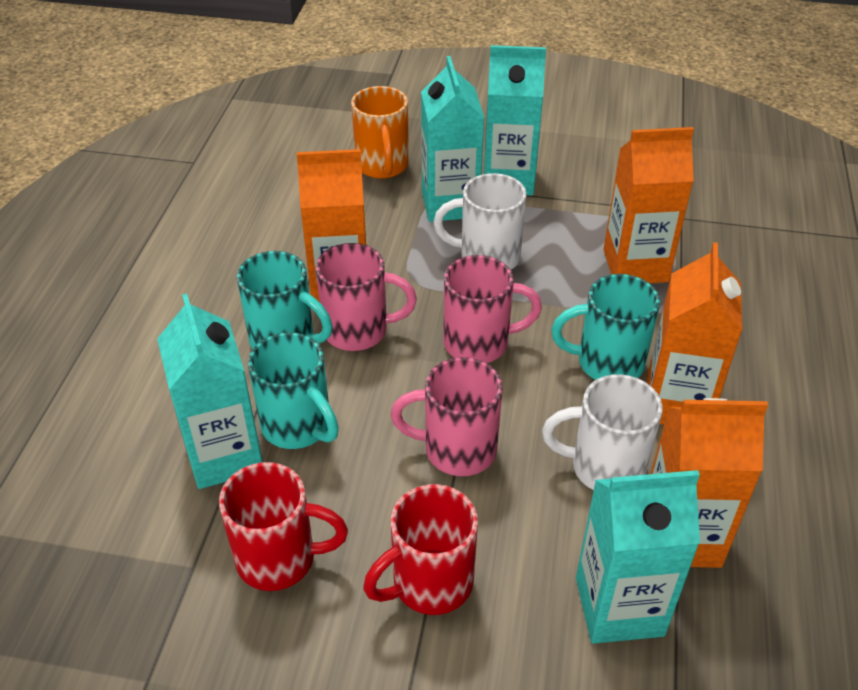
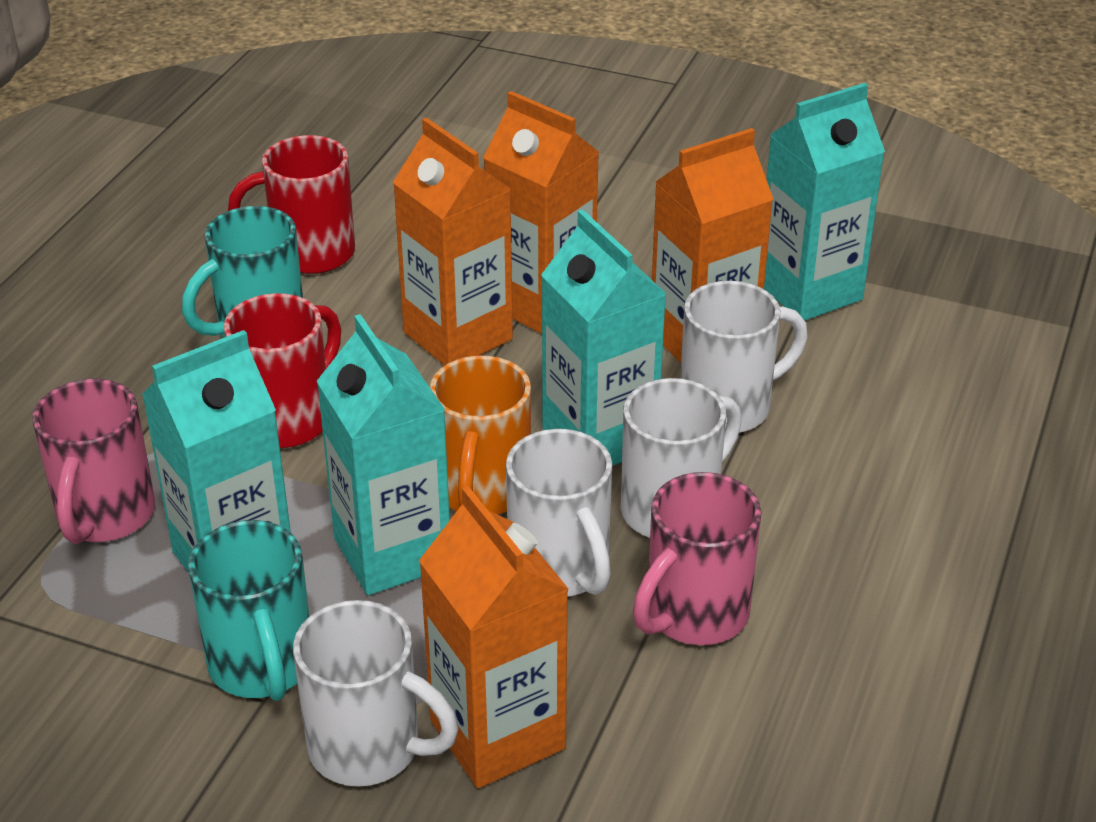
pink mug: [316,243,417,351] [391,357,503,476] [443,255,542,363] = 3 -> [33,379,155,544] [633,472,761,645] = 2
turquoise mug: [237,251,332,349] [248,332,339,449] [551,274,660,380] = 3 -> [182,206,303,338] [188,520,309,701] = 2
white mug: [433,173,527,270] [542,374,663,490] = 2 -> [293,600,458,787] [506,429,612,596] [621,378,742,538] [680,281,808,433] = 4

